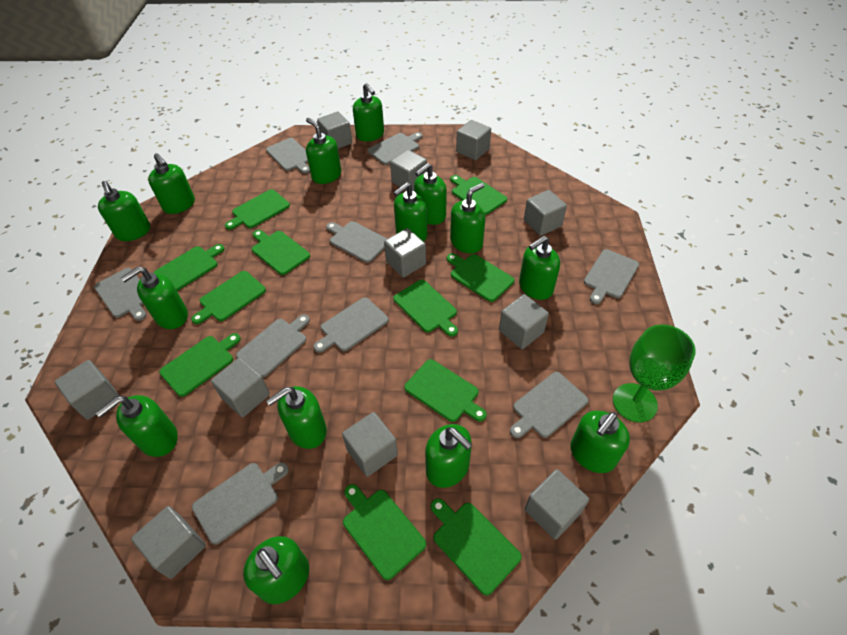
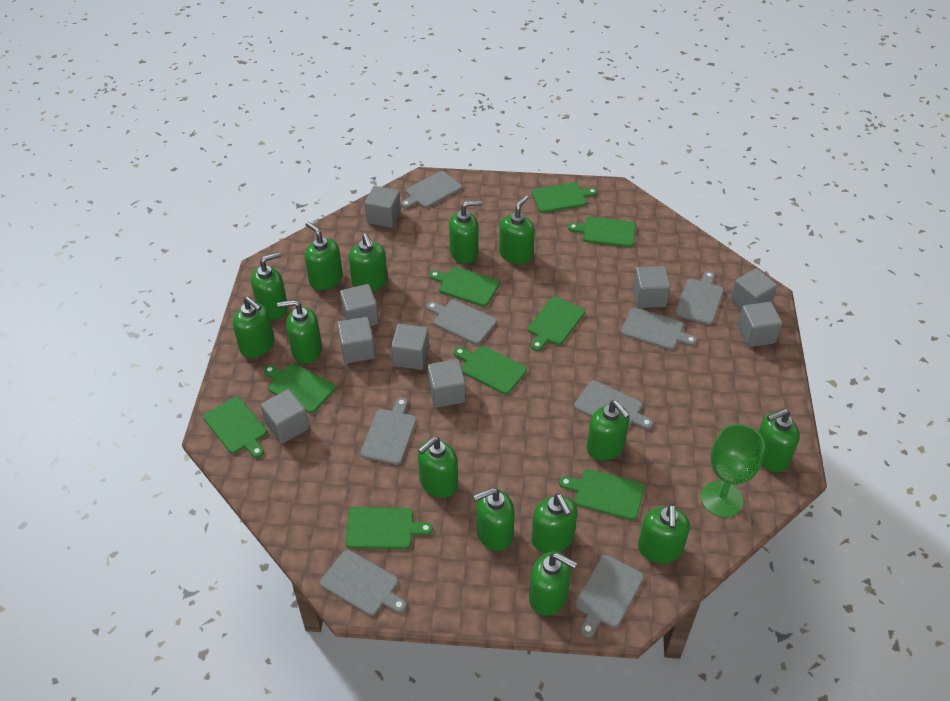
green cutting board: [153,244,225,291] [159,333,241,397] [191,271,266,324] [225,189,290,230] [252,230,310,275] [343,484,426,580] [393,280,458,337] [404,359,487,422] [431,498,522,596] [447,253,514,302] [450,175,507,215] = 11 -> [203,397,267,458] [264,363,336,413] [345,507,433,549] [429,267,500,306] [454,346,527,394] [528,297,585,351] [532,182,598,213] [559,469,644,520] [568,217,636,247] = 9
grey cube: [55,360,120,420] [131,506,206,579] [211,358,270,417] [317,111,352,149] [342,412,398,477] [384,228,426,277] [390,150,427,191] [456,120,491,160] [499,294,549,349] [524,190,567,236] [525,469,589,540] = 11 -> [261,389,309,444] [337,317,375,364] [340,284,379,326] [365,186,401,228] [391,324,429,370] [427,359,466,408] [633,266,670,308] [730,268,777,310] [737,302,782,347] = 9
grey cutting board: [94,268,147,321] [192,462,289,545] [236,314,310,377] [266,138,310,174] [314,297,389,353] [326,221,387,263] [368,132,423,165] [510,372,589,438] [584,249,639,304] = 9 -> [320,550,407,616] [360,397,417,465] [401,171,462,208] [426,300,497,345] [574,380,653,429] [575,555,644,637] [621,308,697,350] [675,271,724,325] = 8

